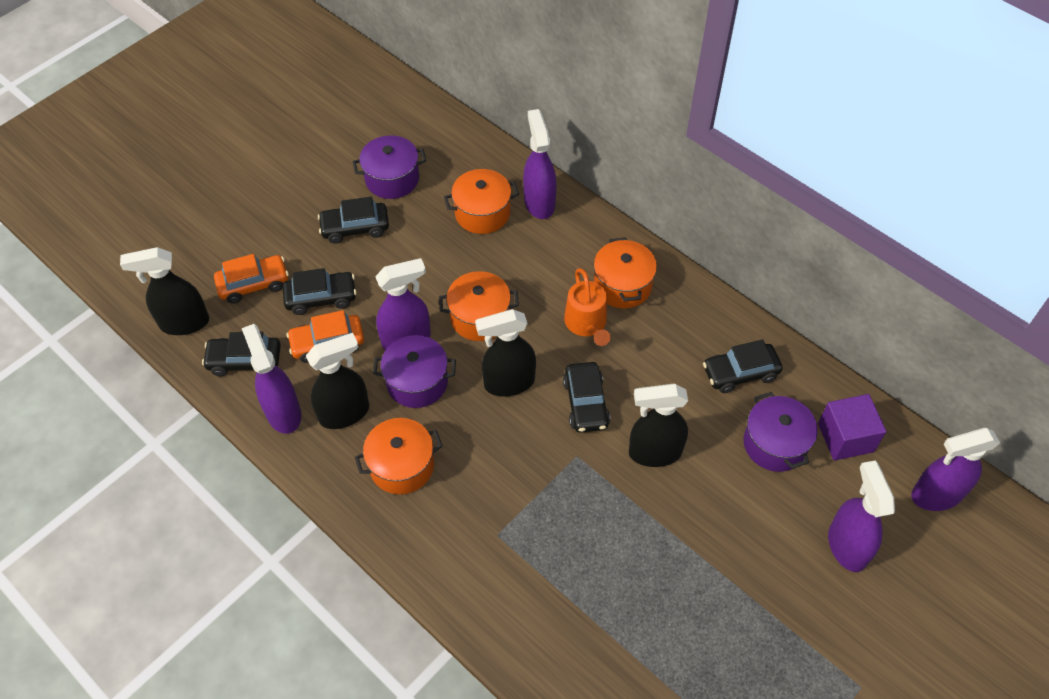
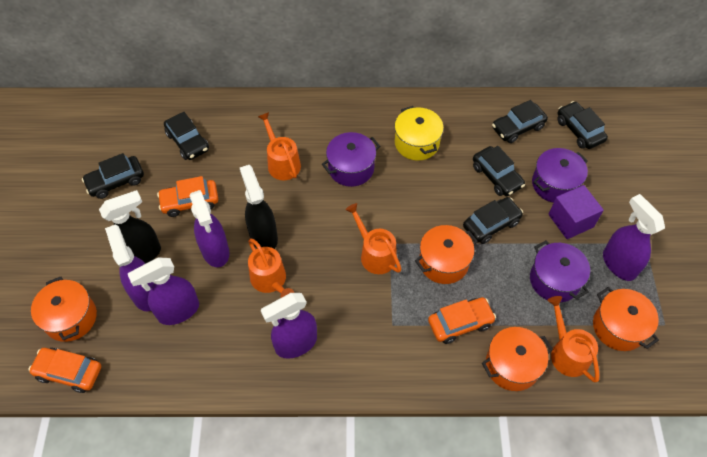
black car: [202,332,281,376] [283,268,356,315] [318,197,389,244] [563,362,610,433] [703,339,783,393] = 5 -> [82,153,144,199] [164,112,209,160] [463,197,523,244] [473,146,525,196] [492,100,548,143] [557,101,608,149] = 6
black spray bottle: [120,247,209,335] [306,333,369,429] [475,309,536,397] [629,384,688,467] = 4 -> [99,190,161,263] [240,165,278,249] = 2
orange car: [214,254,289,304] [286,310,364,363] = 2 -> [29,348,101,393] [157,176,218,217] [428,297,496,344] = 3
orange watering can: [564,268,611,346] = 1 -> [248,238,294,298] [258,112,301,180] [345,203,402,274] [547,296,599,383] = 4
yellow pot: none = 0 -> [394,106,444,161] = 1

